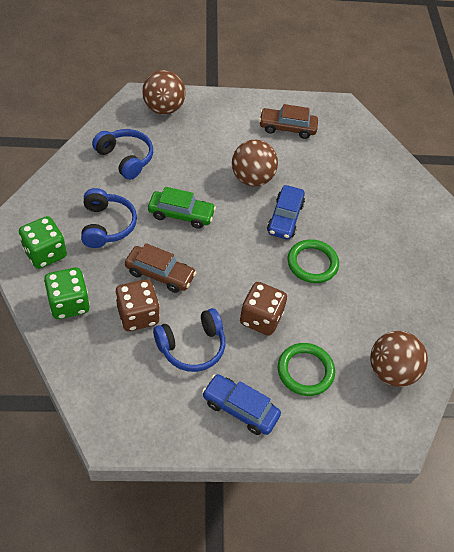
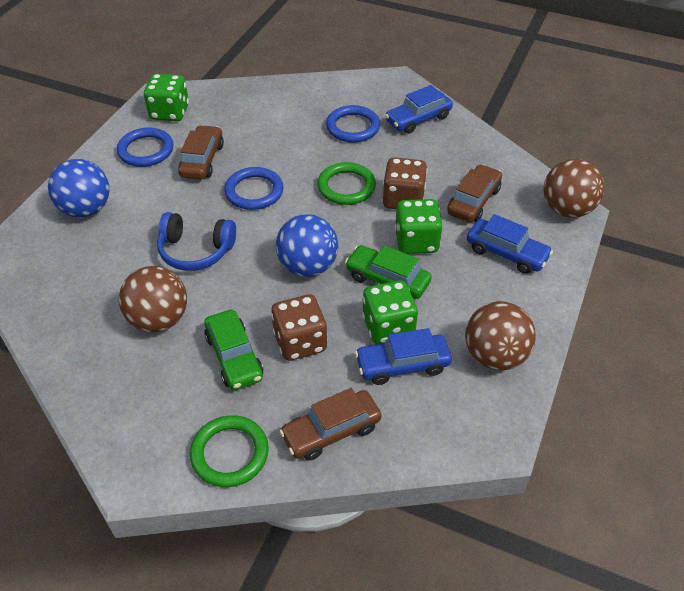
blue ball: none = 0 -> [48,159,109,218] [276,214,338,277] = 2
blue car: [202,374,281,435] [267,185,305,240] = 2 -> [355,328,452,385] [385,85,453,134] [467,214,553,274] = 3
blue headphones: [81,188,137,248] [92,129,153,180] [153,308,225,372] = 3 -> [157,212,236,271] = 1
blue ring: none = 0 -> [117,128,174,167] [224,167,284,210] [326,105,380,142] = 3
brown car: [125,243,196,293] [259,104,318,139] = 2 -> [178,125,224,179] [279,388,381,461] [447,164,502,222] = 3
green car: [148,187,216,229] = 1 -> [204,310,263,390] [345,245,432,299] = 2
green dice: [19,216,67,269] [44,268,90,319] = 2 -> [144,74,189,121] [362,280,418,344] [395,199,443,254] = 3

